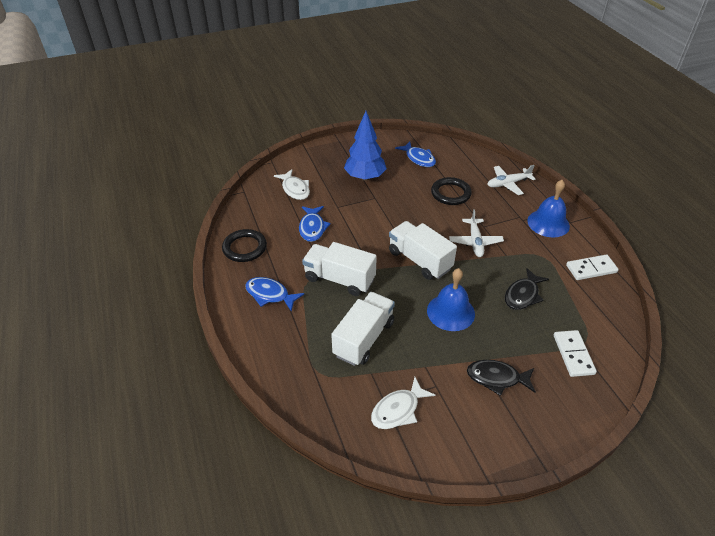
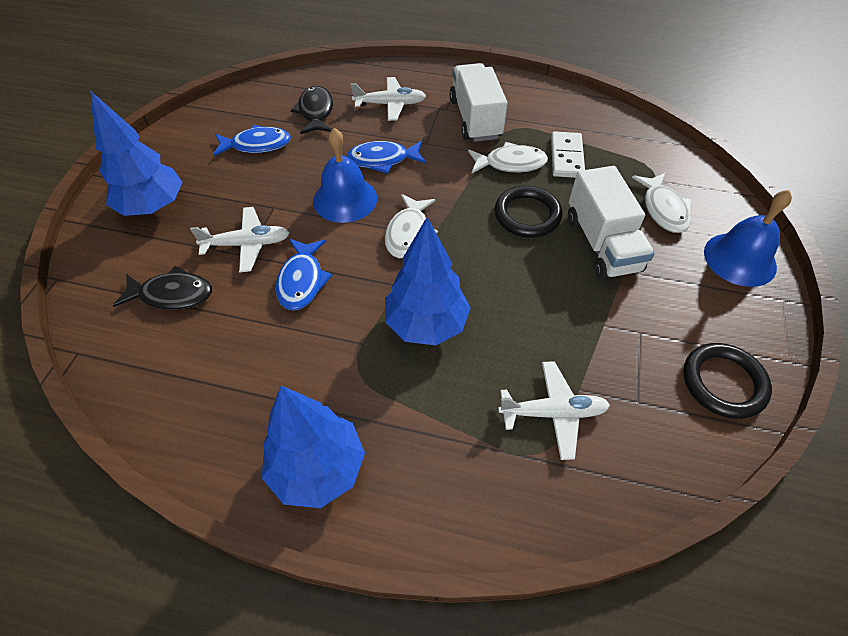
blue tree: [344,111,387,181] = 1 -> [90,91,183,216] [262,386,365,508] [385,217,471,345] = 3
white domino: [554,330,597,377] [566,254,619,280] = 2 -> [551,131,585,178] = 1
white fish: [274,169,310,200] [371,377,435,429] = 2 -> [385,194,438,258] [468,142,548,174] [632,173,692,233] = 3
white plane: [449,209,504,257] [487,165,536,195] = 2 -> [190,207,289,273] [351,77,426,121] [498,361,610,460] = 3
white truck: [302,242,377,296] [331,292,395,366] [389,221,457,280] = 3 -> [450,63,507,142] [568,166,655,279] = 2

